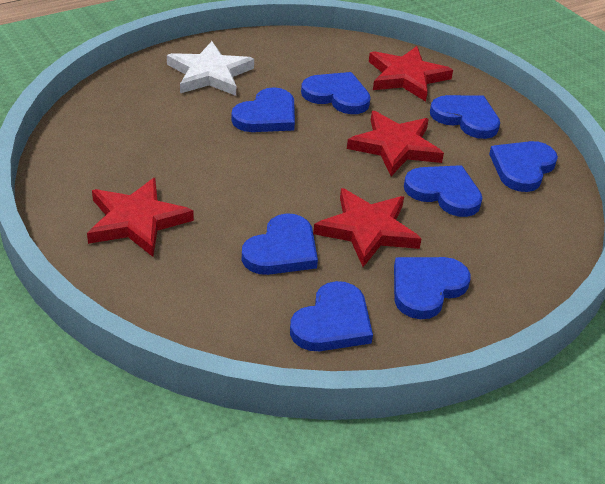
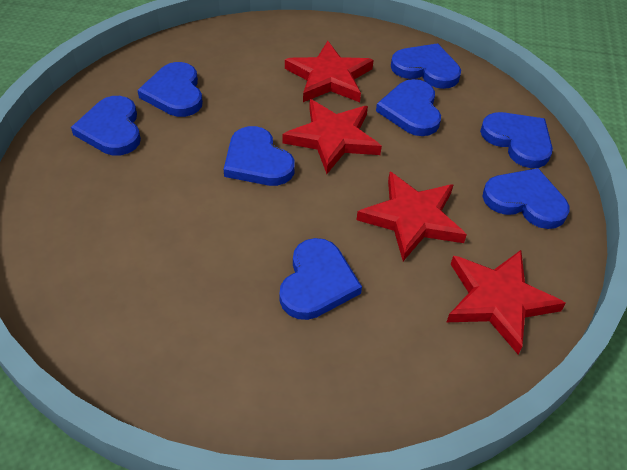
white star: [167,41,254,96] = 1 -> none = 0

